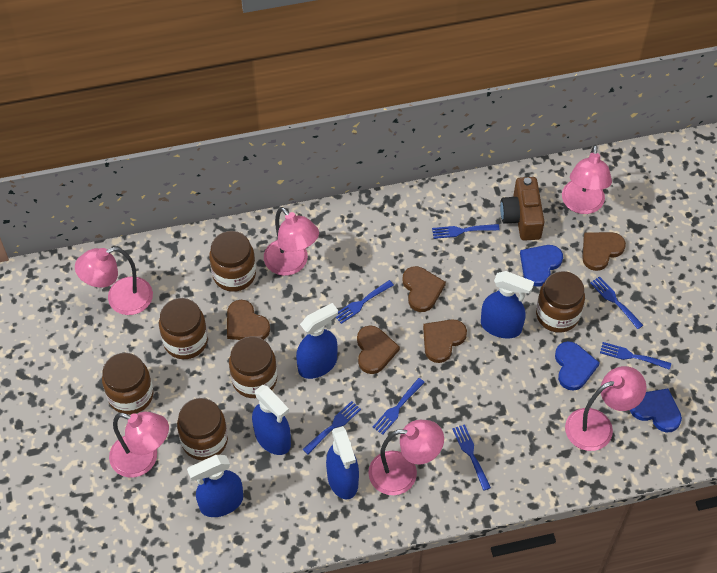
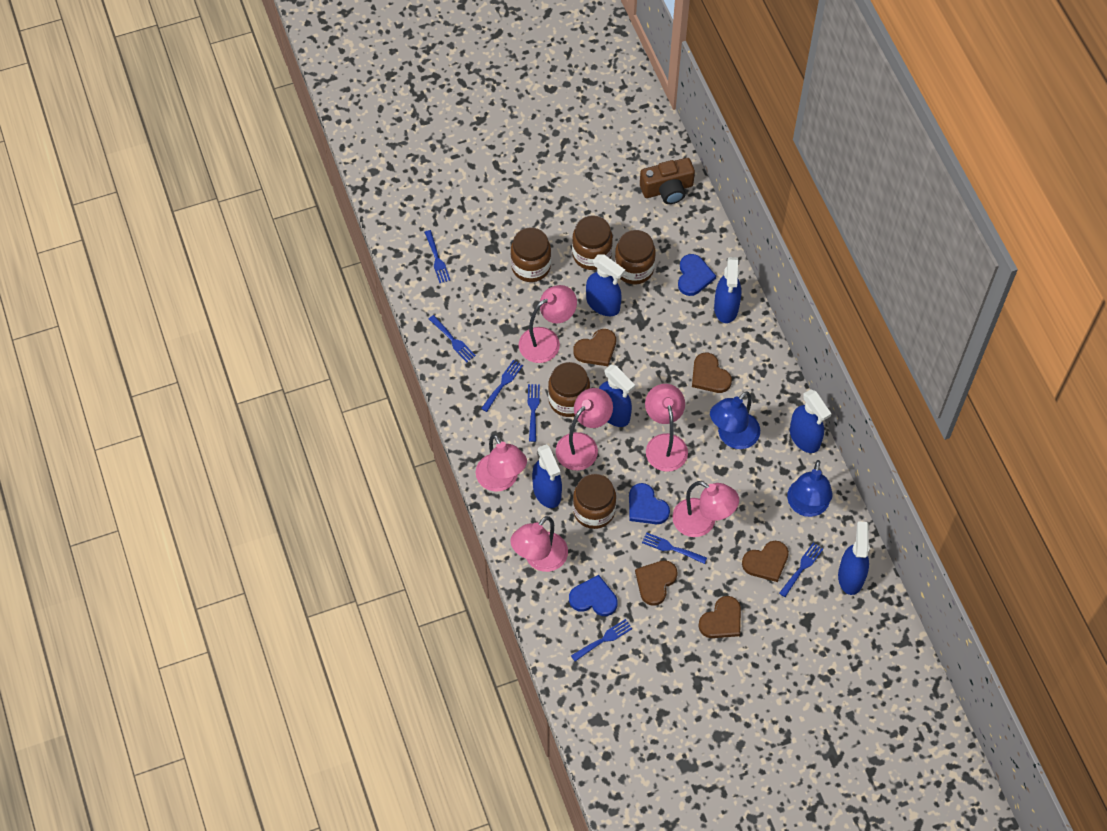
blue lamp: none = 0 -> [710,391,760,449] [787,460,833,517] = 2
blue spray bottle: [187,455,243,517] [252,385,291,455] [296,303,338,379] [326,426,359,500] [481,271,534,339] = 5 -> [532,444,562,508] [586,254,625,316] [599,365,635,427] [714,257,741,323] [790,389,831,453] [838,521,870,595] = 6
brown jar: [102,353,154,415] [159,298,208,359] [177,398,228,460] [209,231,256,292] [229,336,277,398] [536,271,585,333] = 6 -> [511,228,551,282] [548,362,590,417] [572,215,613,270] [573,474,616,529] [615,230,656,285] = 5

